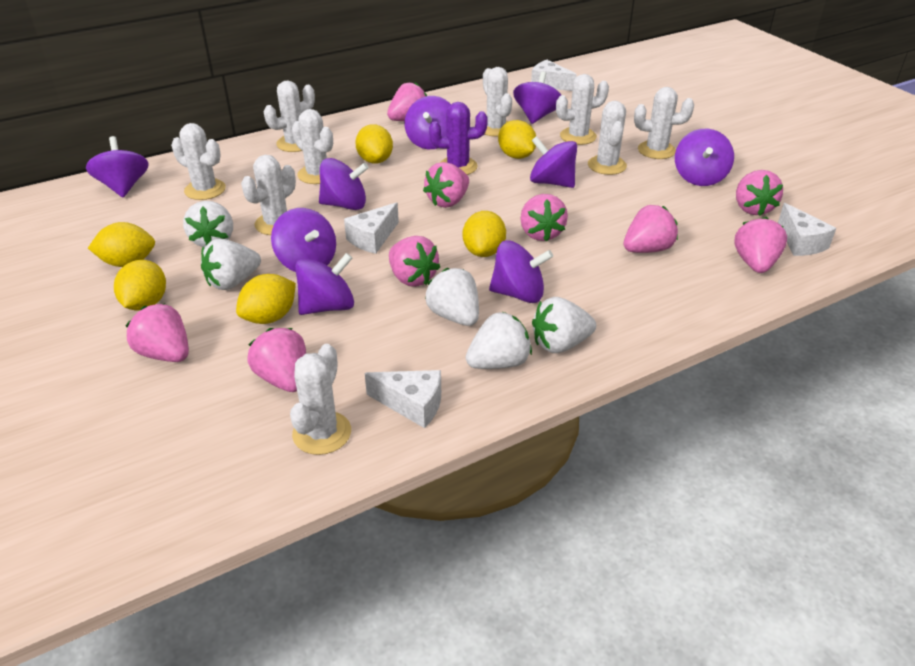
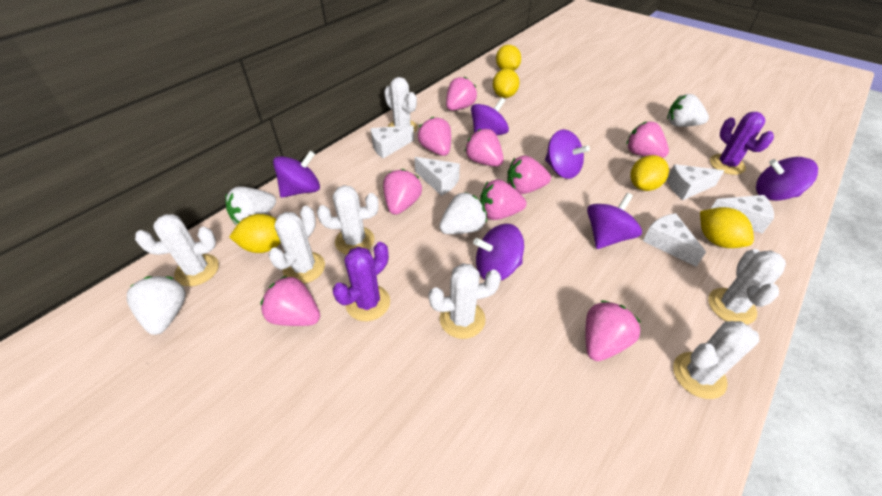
purple cactus: [429,102,488,175] = 1 -> [333,242,390,321] [710,112,774,175] = 2
purple spinning top: [86,136,149,197] [271,208,336,272] [295,253,354,315] [319,158,369,210] [405,96,451,149] [489,240,553,303] [513,71,561,124] [530,136,577,188] [675,129,734,186] = 9 -> [273,151,320,198] [471,97,509,135] [473,224,524,280] [545,129,590,179] [587,193,642,249] [756,157,818,201] = 6
white cactus: [171,123,226,200] [241,155,296,235] [264,81,315,152] [290,344,351,455] [292,109,333,184] [483,67,512,137] [556,74,609,145] [588,101,627,175] [634,87,694,159] = 9 -> [135,214,219,286] [268,206,325,284] [317,185,379,255] [384,77,417,133] [428,263,501,339] [673,321,760,399] [708,249,786,325] = 7
white cheese: [344,202,399,254] [365,370,441,428] [531,60,576,91] [778,203,836,256] = 4 -> [370,125,414,158] [414,157,460,196] [643,213,706,267] [667,164,724,200] [711,195,774,234] = 5
white strawberry: [183,201,233,248] [201,239,261,290] [425,268,479,326] [466,312,532,369] [532,297,596,353] = 5 -> [127,276,186,335] [225,186,276,225] [439,192,487,234] [667,94,709,127] = 4
yellow lemon: [88,222,155,267] [114,260,166,311] [236,274,296,324] [355,124,393,164] [463,211,506,257] [498,120,536,159] = 6 -> [229,214,281,253] [493,69,520,98] [496,45,521,71] [630,155,669,191] [700,207,754,248] = 5

